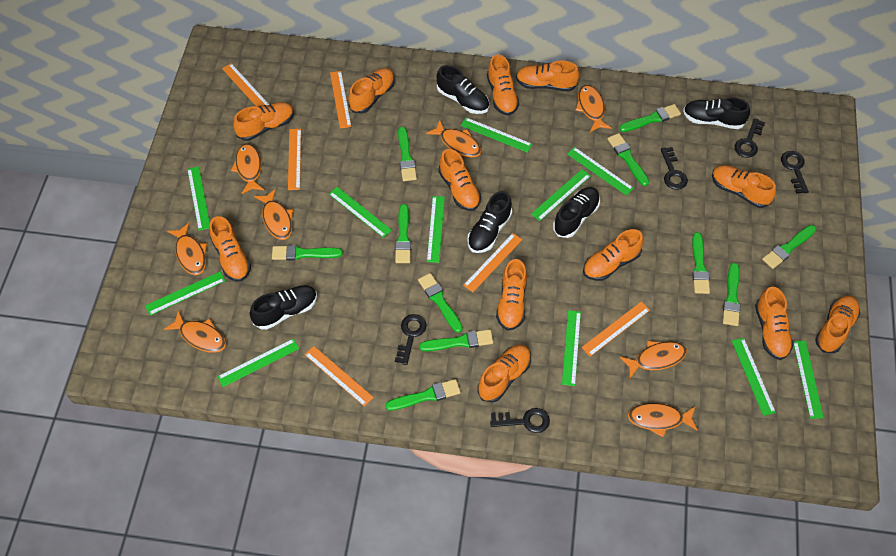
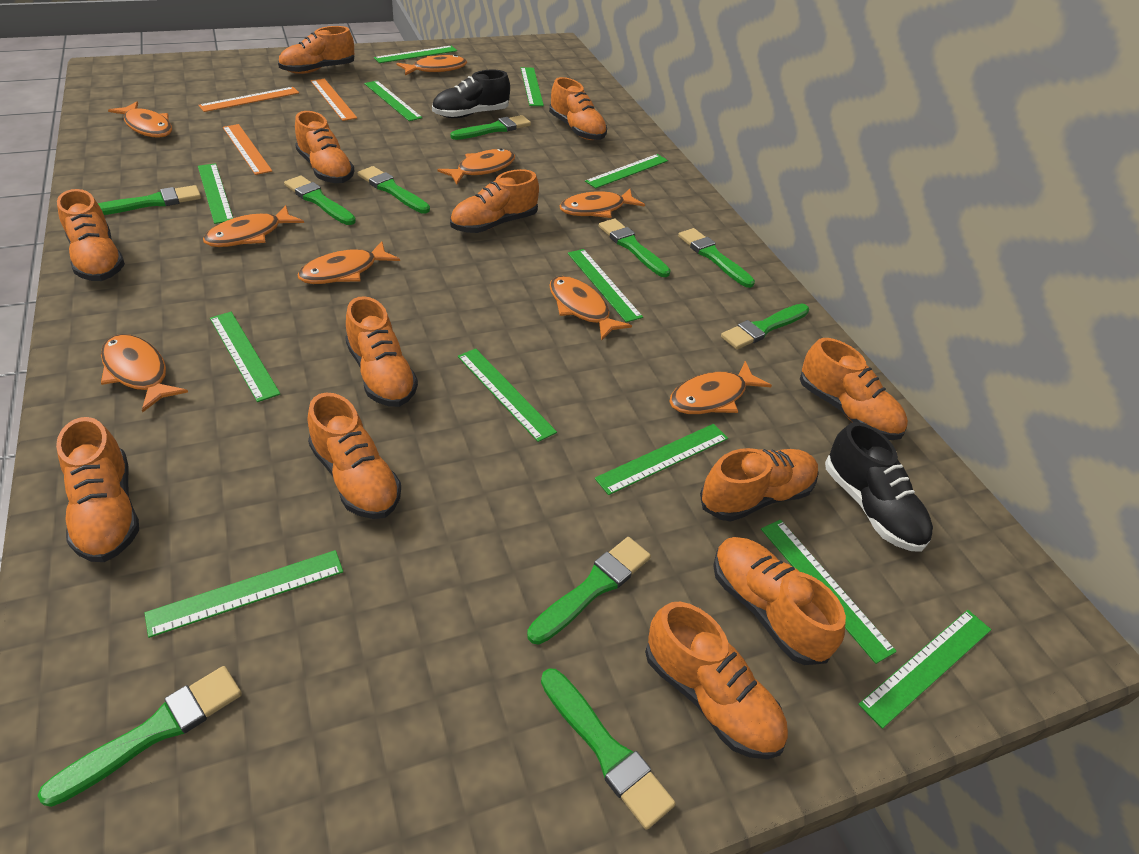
black key: [395,314,427,365] [490,408,550,433] [661,147,688,190] [734,118,765,158] [781,151,809,194] = 5 -> none = 0
black shoe: [250,285,317,330] [437,65,489,114] [467,191,512,253] [553,187,600,238] [683,97,750,129] = 5 -> [432,70,510,118] [825,422,933,552] = 2
green brush: [272,245,343,260] [385,379,461,411] [395,204,411,263] [398,127,417,181] [418,273,463,333] [419,329,493,351] [608,133,649,186] [619,104,681,132] [692,232,710,294] [723,263,741,326] [762,225,817,269] = 11 -> [37,666,242,807] [98,185,201,215] [284,176,356,225] [358,166,430,213] [450,115,531,140] [527,537,651,645] [541,668,675,830] [599,218,671,277] [678,228,755,288] [721,304,809,350] = 10
green ruler: [145,271,225,315] [187,167,210,231] [217,338,299,387] [329,187,392,238] [427,196,445,263] [461,118,532,153] [531,169,591,221] [562,310,581,386] [567,147,634,196] [732,338,776,416] [793,341,824,419] = 11 -> [144,550,343,638] [198,163,233,224] [210,312,280,402] [364,81,422,121] [374,46,457,63] [458,348,557,442] [521,67,544,106] [568,249,643,322] [585,154,668,188] [595,424,728,495] [761,520,897,664] [858,610,991,729] = 12
orange fish: [164,310,226,353] [167,223,207,275] [231,143,264,194] [254,189,293,240] [426,120,481,158] [575,85,611,132] [620,340,687,378] [628,403,698,437] = 8 -> [101,334,188,412] [108,101,172,138] [203,205,304,247] [297,241,400,284] [396,55,467,76] [437,148,515,185] [549,276,632,340] [560,189,645,218] [669,361,772,414] = 9
orange ruler: [222,63,269,107] [288,129,301,190] [304,346,374,407] [330,71,351,129] [463,233,522,292] [581,301,650,357] = 6 -> [198,87,299,112] [223,124,272,175] [311,79,357,121] = 3

